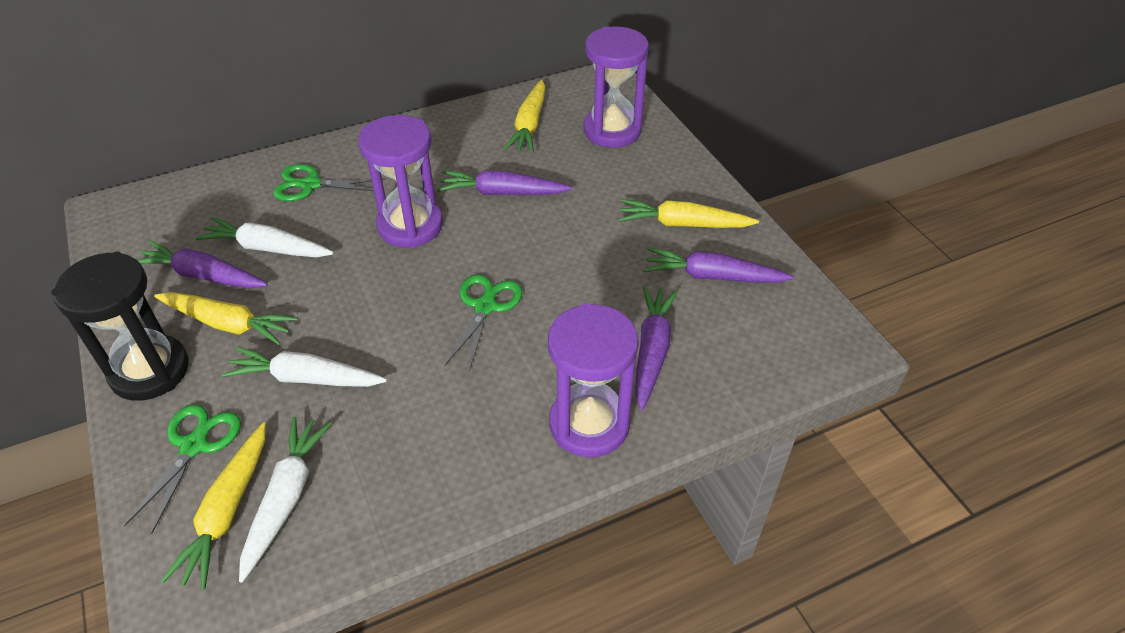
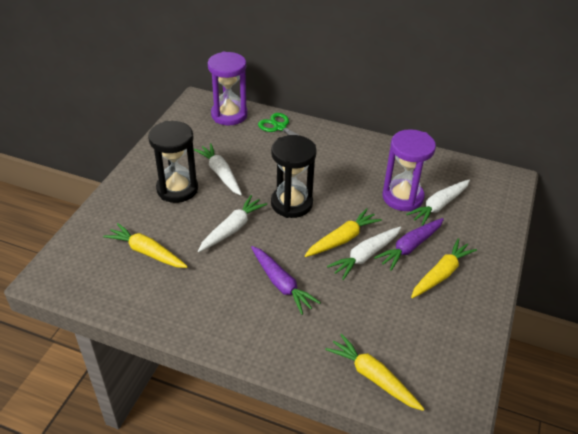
black hourglass: [51,252,189,401] = 1 -> [148,121,198,203] [271,135,317,218] = 2
green scissors: [124,405,241,534] [273,164,386,202] [444,274,522,371] = 3 -> [258,113,315,144] = 1
purple carrot: [137,240,268,288] [437,170,572,195] [635,286,679,411] [644,247,794,283] = 4 -> [251,246,321,315] [374,218,444,271] = 2
purple hourglass: [358,115,443,248] [548,303,639,457] [584,26,649,148] = 3 -> [208,52,248,125] [382,129,436,211] = 2
white carrot: [195,217,334,257] [222,346,387,387] [239,417,332,583] = 3 -> [194,143,242,195] [198,195,267,252] [327,226,401,280] [406,180,470,226] = 4

